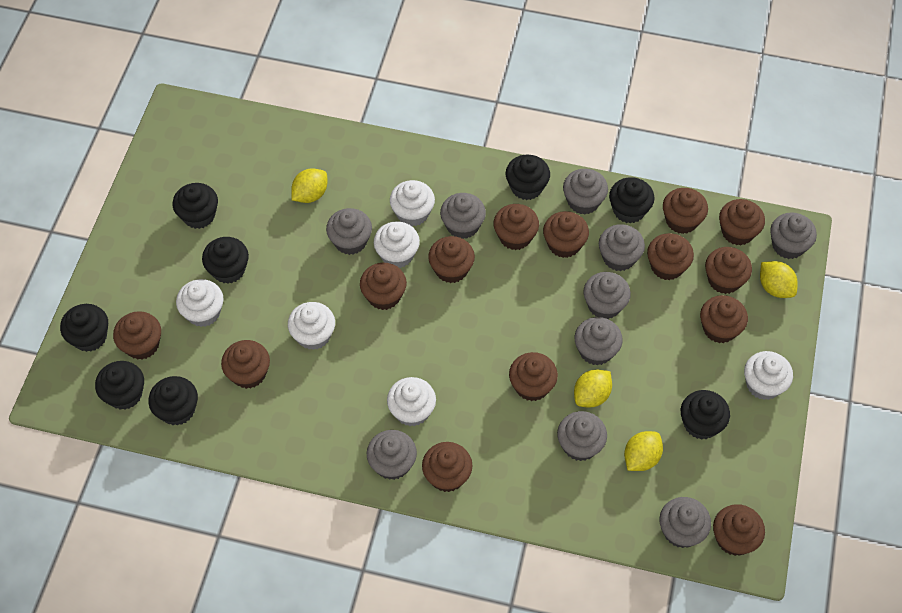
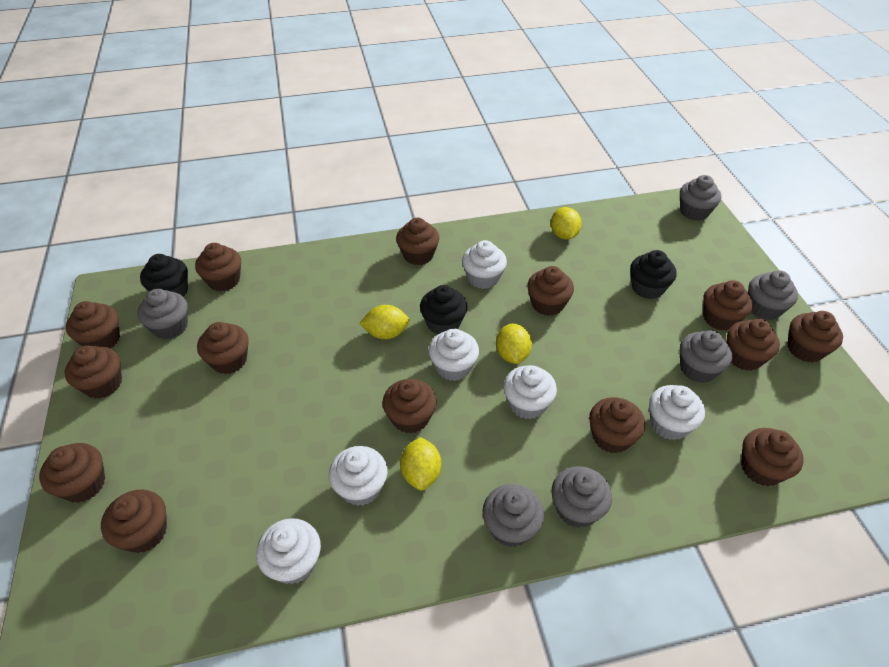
black cupcake: [60,304,108,352] [95,361,144,410] [148,376,198,426] [173,183,218,229] [202,237,249,284] [506,155,550,200] [609,177,655,223] [681,390,730,440] = 8 -> [140,254,188,296] [420,285,468,334] [630,250,677,299] = 3
grey cupcake: [326,208,372,255] [367,430,417,480] [440,193,486,239] [557,411,607,461] [563,169,608,215] [575,317,623,366] [583,272,631,319] [599,224,645,271] [659,497,711,548] [770,212,817,259] = 10 -> [137,289,188,340] [482,484,544,547] [551,466,612,528] [680,175,721,221] [680,330,732,383] [748,270,798,320] = 6

